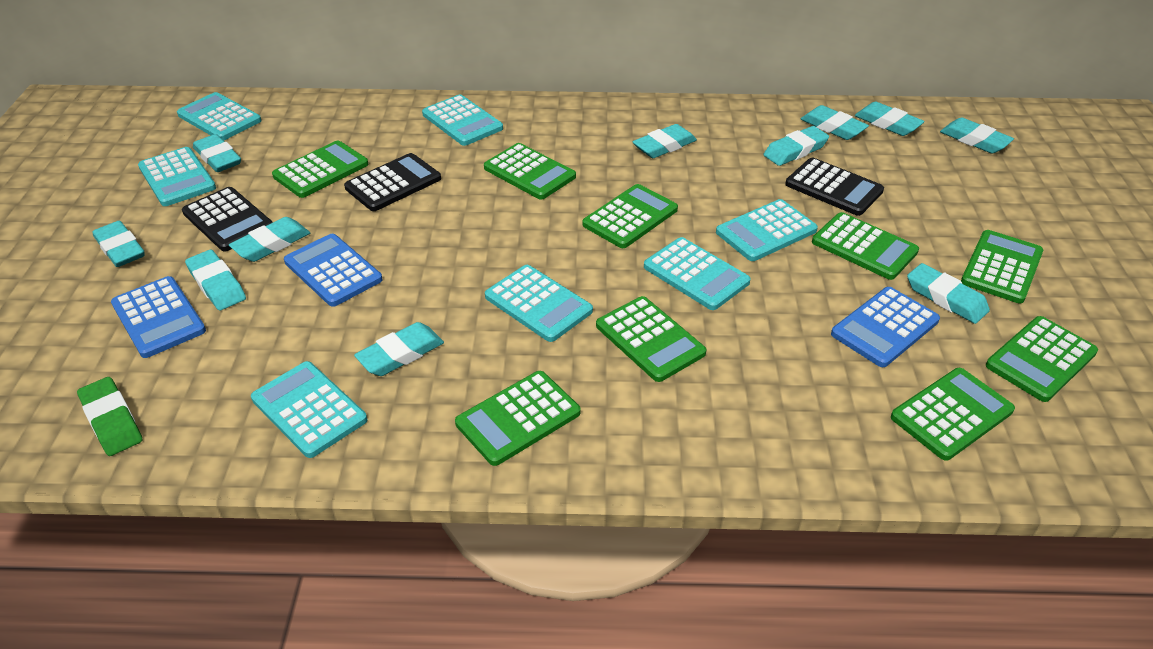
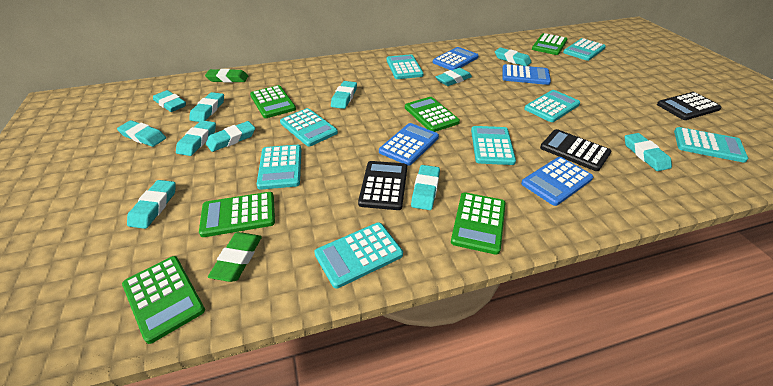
blue calculator: [111,276,206,358] [284,234,383,307] [831,287,940,367] = 3 -> [379,123,439,166] [433,47,479,70] [502,64,551,85] [521,157,593,206] = 4
green calculator: [272,140,368,198] [455,371,581,466] [484,143,576,200] [582,184,678,248] [596,296,706,382] [812,212,919,280] [891,368,1015,461] [961,230,1043,303] [986,316,1098,402] = 9 -> [122,256,205,344] [199,192,275,237] [250,85,296,118] [405,97,460,132] [451,192,506,255] [532,33,567,55] = 6
green eraser: [77,377,142,456] = 1 -> [205,69,248,83] [208,232,262,282] = 2
turquoise calculator: [138,147,216,206] [177,92,261,141] [251,361,367,458] [422,95,503,146] [485,265,593,342] [644,237,751,310] [716,199,818,261] = 7 -> [257,145,301,190] [280,108,338,146] [314,222,403,289] [387,54,424,79] [471,126,516,165] [524,90,580,122] [563,38,606,61] [674,127,748,163] = 8

